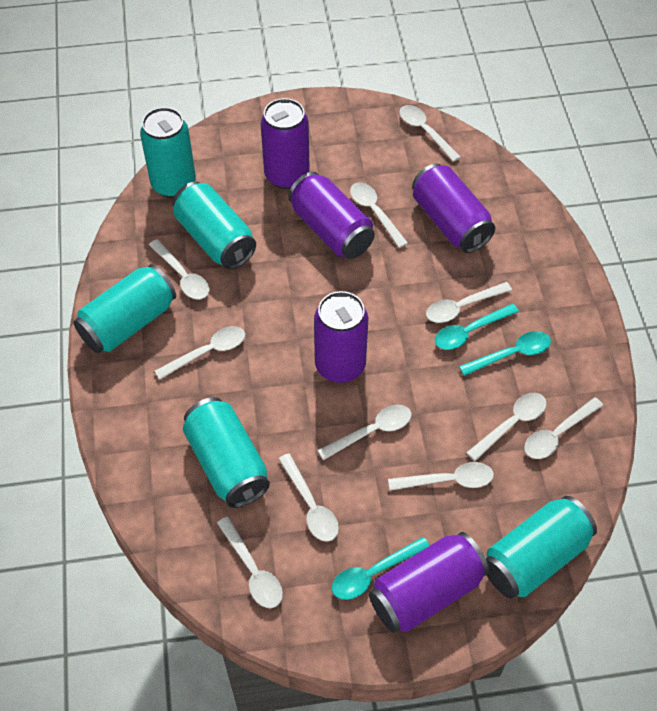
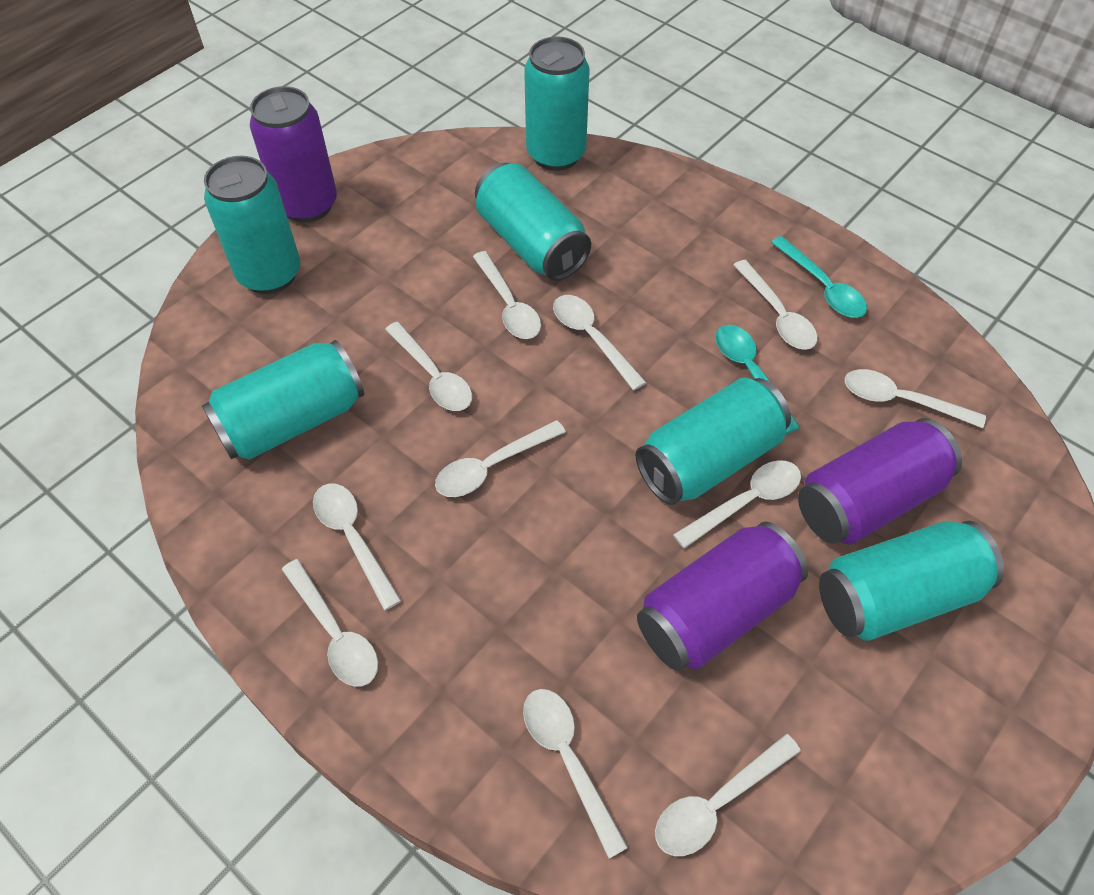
purple can: [261,98,310,189] [288,172,375,259] [314,291,368,383] [369,532,489,633] [412,164,496,253] = 5 -> [250,86,337,223] [637,522,808,671] [798,418,962,544] = 3
turquoise can: [73,264,176,353] [140,107,196,198] [173,182,256,269] [183,397,270,508] [486,496,597,599] = 5 -> [202,340,364,460] [204,156,300,294] [475,163,591,281] [524,37,589,171] [636,378,791,505] [819,521,1004,641] = 6
turquoise spoon: [332,537,430,600] [435,304,519,350] [459,331,551,376] = 3 -> [715,325,800,434] [771,236,867,318] = 2

